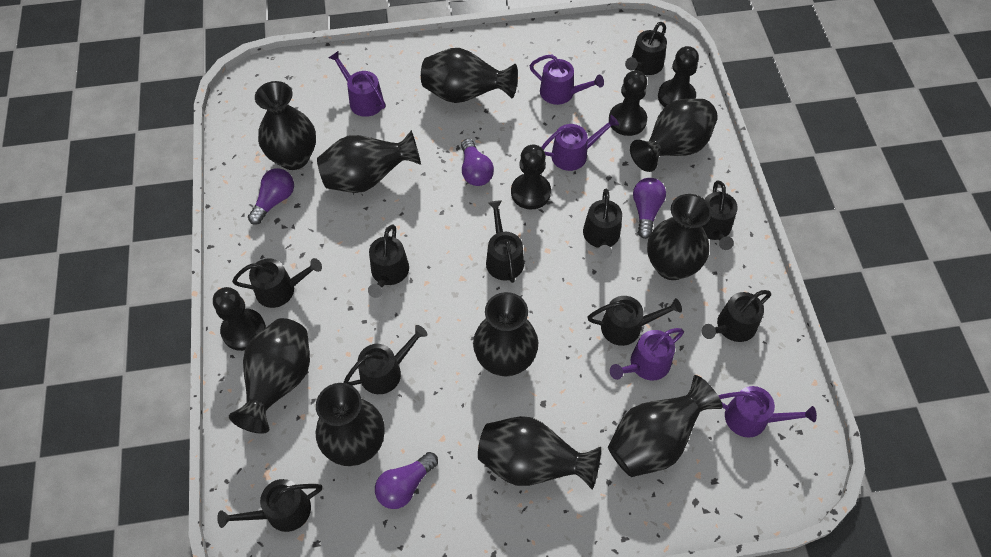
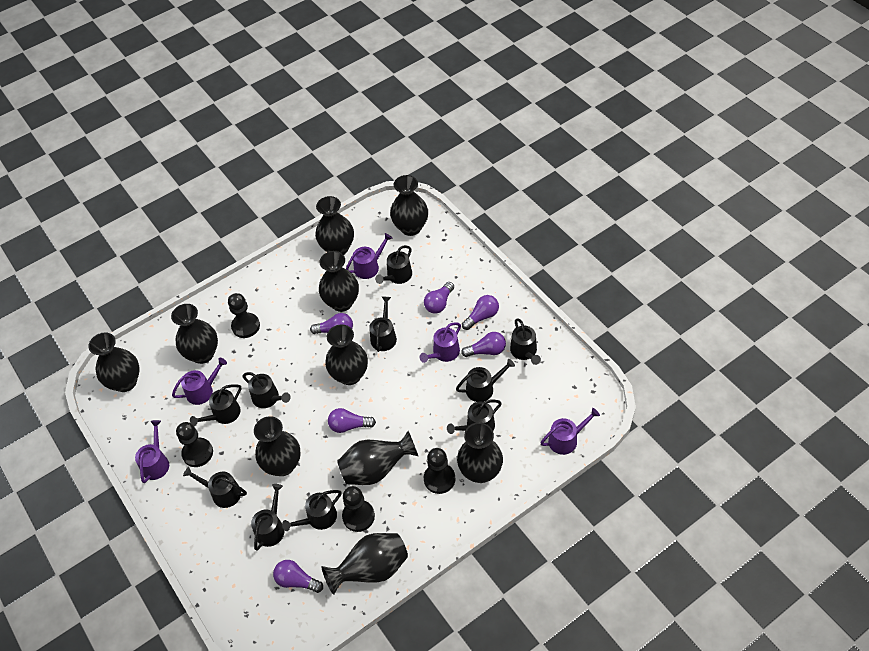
purple light bulb: [248,168,294,225] [375,452,438,509] [461,139,494,186] [633,178,666,239] = 4 -> [273,560,323,593] [310,313,353,334] [328,408,376,433] [424,282,454,313] [461,332,506,357] [462,295,499,330] = 6

